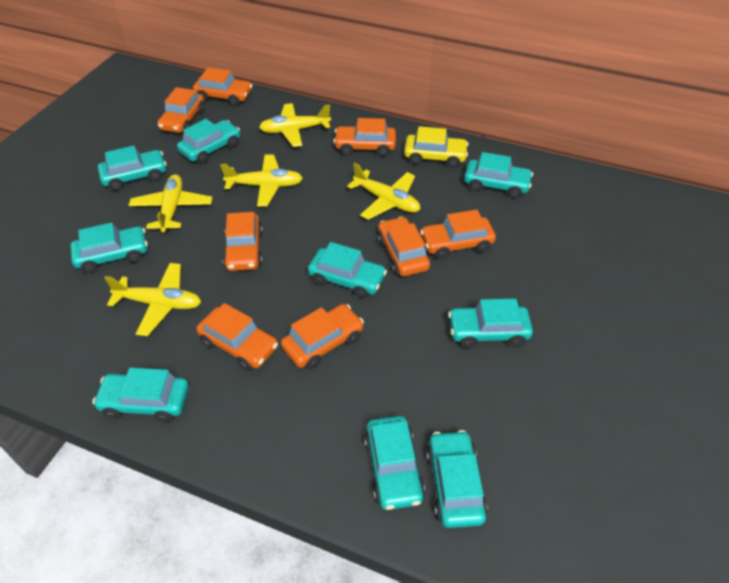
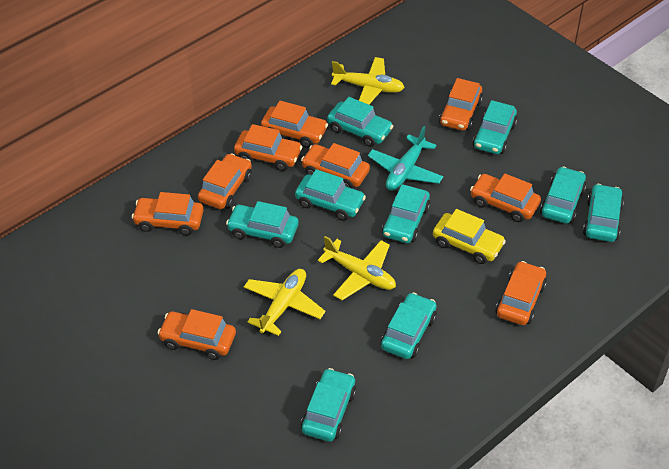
orange car: [157,87,205,133] [193,67,253,106] [196,303,278,371] [223,212,263,271] [281,304,364,370] [334,118,396,156] [377,217,430,276] [420,210,496,259] = 8 -> [132,192,204,235] [158,309,236,360] [198,153,252,209] [234,124,303,171] [261,101,328,148] [301,143,370,188] [439,78,483,131] [470,173,541,222] [495,261,547,325] = 9
turquoise plane: none = 0 -> [368,126,443,191] = 1
yellow plane: [105,263,201,336] [129,174,213,232] [220,154,303,207] [259,103,331,147] [347,163,420,220] = 5 -> [244,269,325,336] [318,236,396,300] [331,57,405,105] = 3

